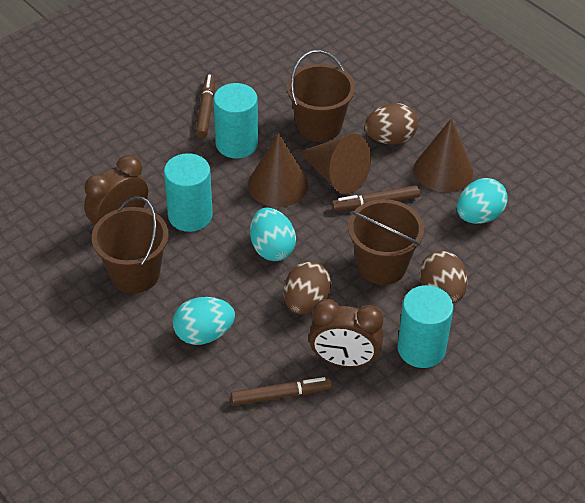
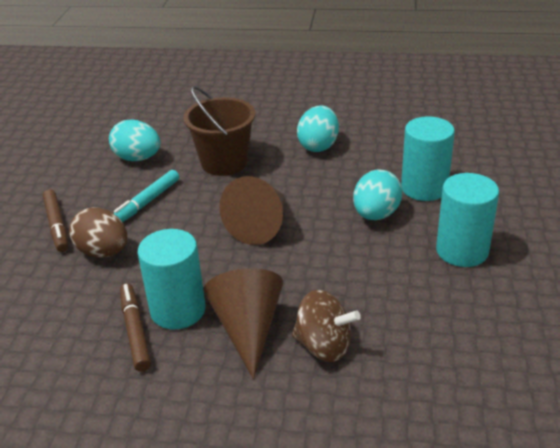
brown bucket: [92,196,169,293] [287,50,355,142] [348,199,424,285] = 3 -> [183,86,256,176] = 1
brown clock: [84,155,148,225] [309,299,383,367] = 2 -> none = 0
brown cone: [248,133,308,207] [299,134,371,194] [414,119,473,192] = 3 -> [204,268,283,379] [219,176,284,245] = 2
brown egg: [284,261,332,314] [365,103,418,144] [420,251,467,303] = 3 -> [69,207,127,258] = 1
brown marker: [196,74,215,138] [231,377,332,406] [331,185,420,211] = 3 -> [43,189,68,252] [120,283,151,372] = 2
brown spinning top: none = 0 -> [292,290,361,362] = 1
turquoise marker: none = 0 -> [113,170,179,222] = 1

